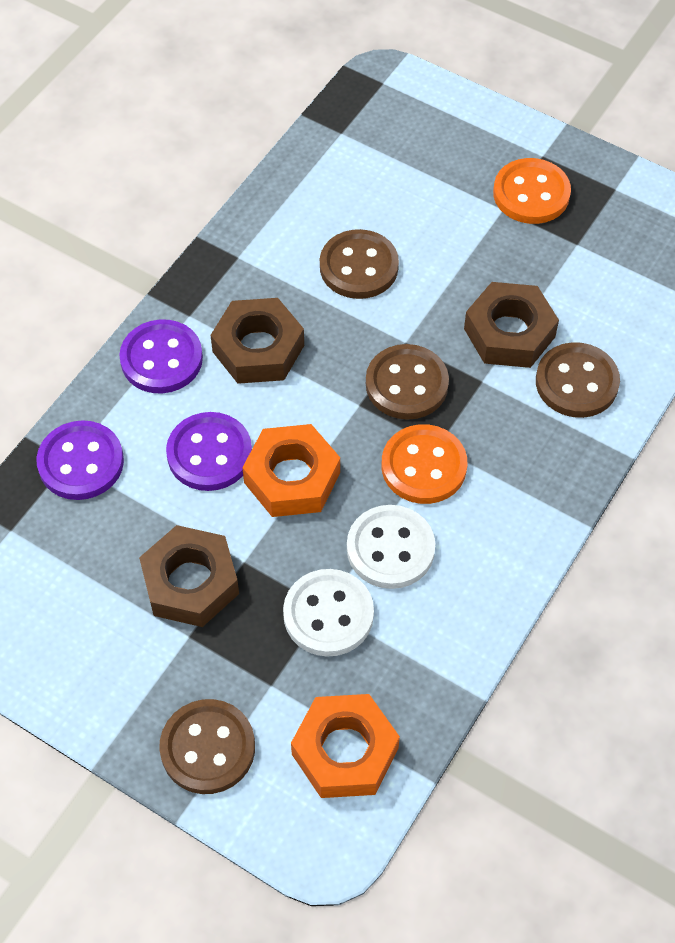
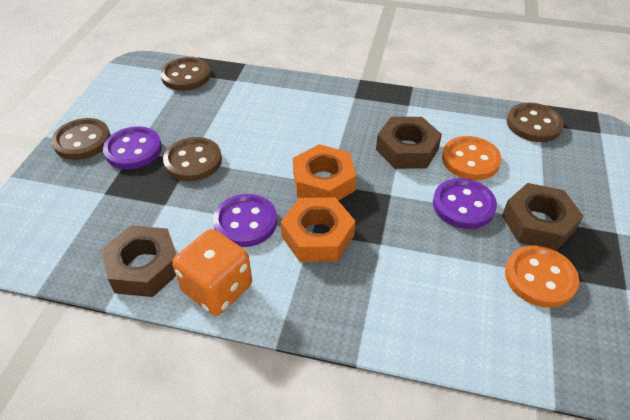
orange dice: none = 0 -> [173,229,252,316] = 1
white button: [283,569,374,657] [347,505,435,589] = 2 -> none = 0

